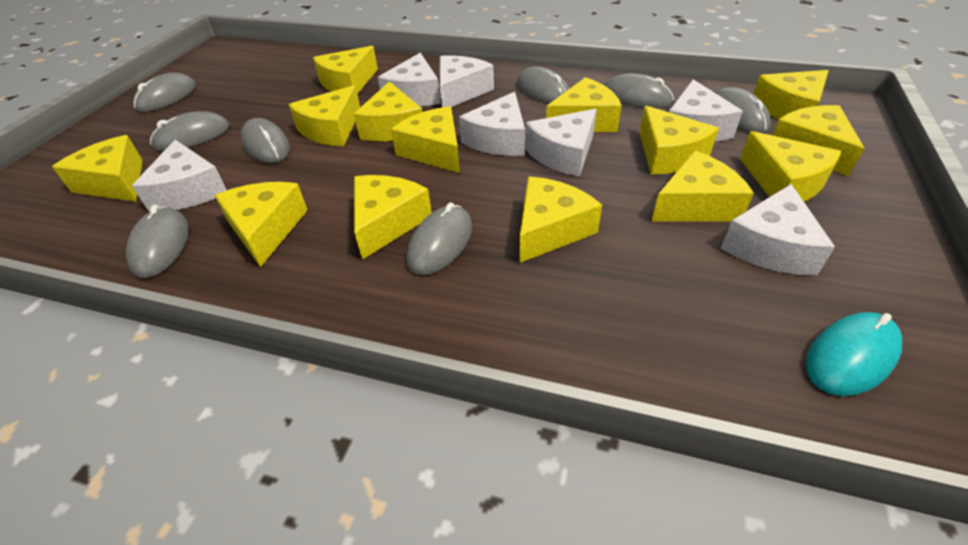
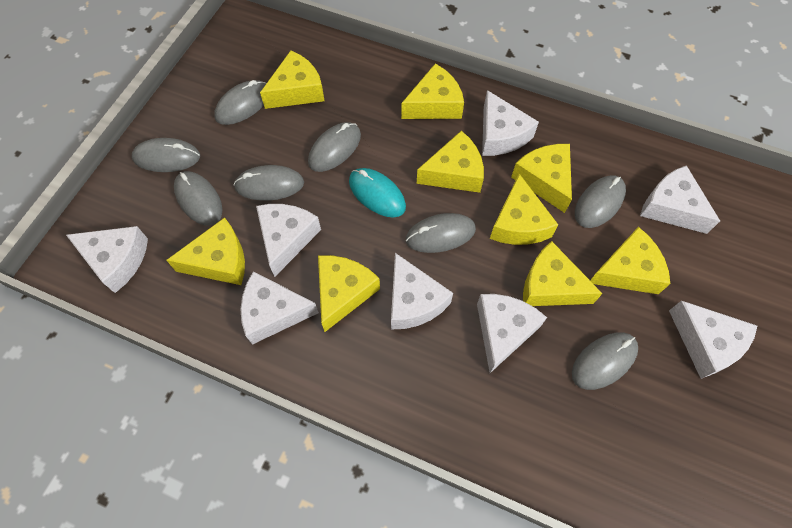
white cheese: [132,140,227,212] [378,53,441,106] [440,55,494,107] [459,92,525,156] [525,109,597,177] [669,79,743,141] [721,184,835,276] = 7 -> [66,226,148,293] [240,271,319,345] [256,204,321,277] [391,253,453,329] [477,294,547,373] [482,90,539,156] [640,165,720,234] [669,301,757,379] = 8
yellow cheese: [52,135,143,202] [214,182,308,267] [288,85,360,146] [313,46,378,94] [354,81,422,141] [354,175,432,260] [391,106,460,173] [519,177,602,263] [546,77,622,132] [639,106,719,175] [651,151,754,222] [740,131,841,202] [753,70,829,119] [772,105,865,177] = 14 -> [166,217,245,285] [260,51,324,109] [318,255,380,332] [401,63,464,119] [417,131,484,193] [490,174,558,245] [511,144,572,213] [523,241,603,306] [590,227,671,294] = 9

